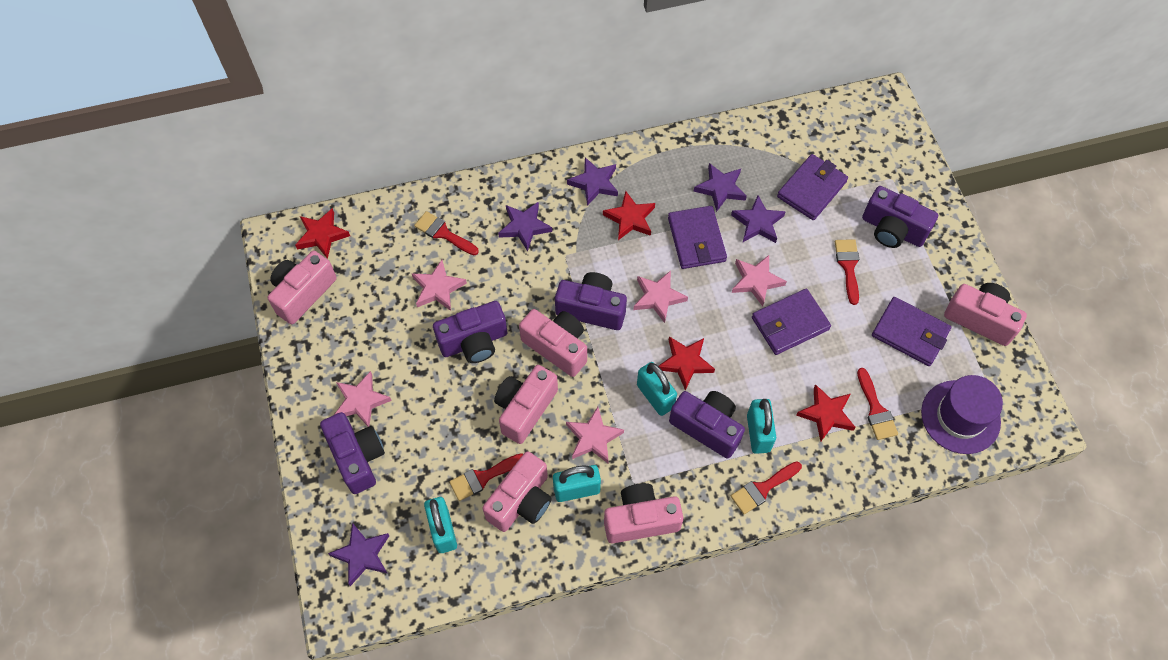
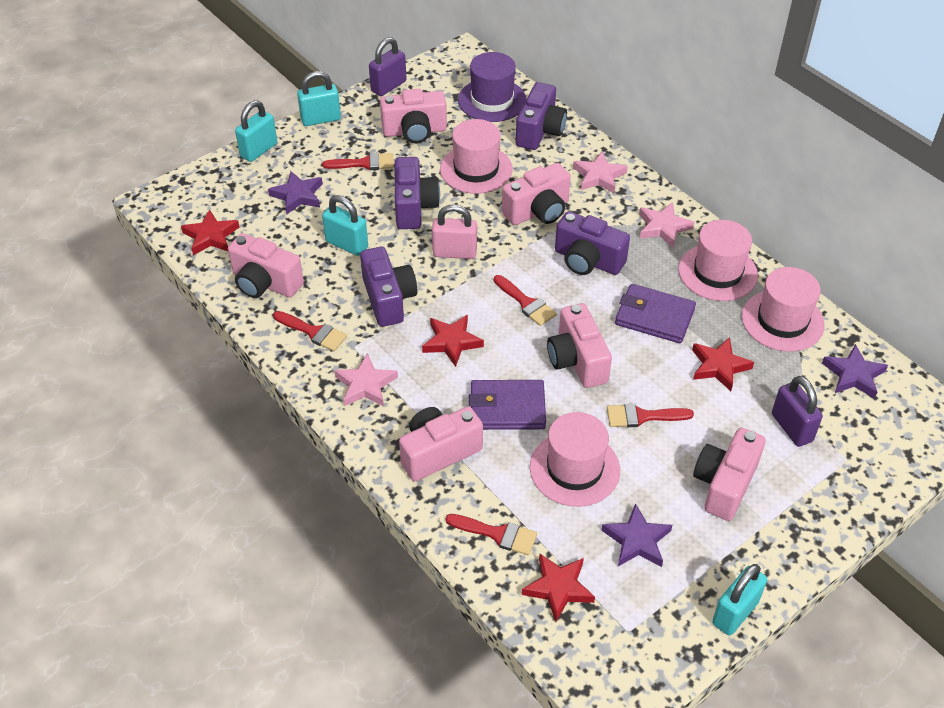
pink hat: none = 0 -> [440,119,513,194] [530,412,620,507] [678,220,758,301] [742,267,825,352] = 4
pink padlock: none = 0 -> [432,204,477,259] = 1
pink star: [334,371,392,427] [412,260,467,311] [566,407,624,463] [633,271,688,323] [732,255,787,307] = 5 -> [334,353,398,407] [573,152,628,194] [639,202,694,248] = 3
purple camera: [320,412,385,494] [433,301,507,363] [555,272,627,330] [669,391,745,459] [862,186,938,248] = 5 -> [360,246,417,327] [395,157,440,229] [516,82,567,150] [555,211,630,275] = 4
purple padlock: none = 0 -> [369,37,407,96] [772,376,823,447] = 2
purple star: [328,523,389,586] [498,202,552,251] [567,157,618,206] [694,163,747,212] [731,195,786,243] = 5 -> [268,171,323,215] [601,503,673,567] [822,344,888,399] = 3
purple wallet: [668,206,727,269] [752,289,831,355] [777,154,848,220] [872,297,951,366] = 4 -> [469,380,546,430] [615,284,696,343] = 2

